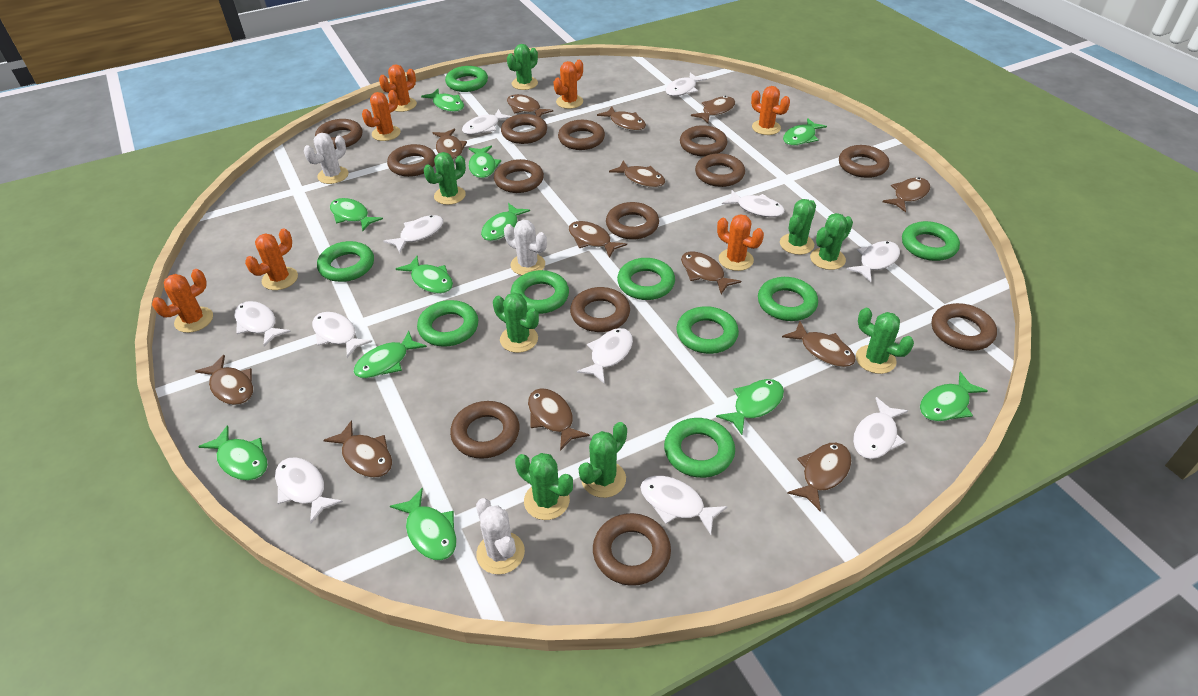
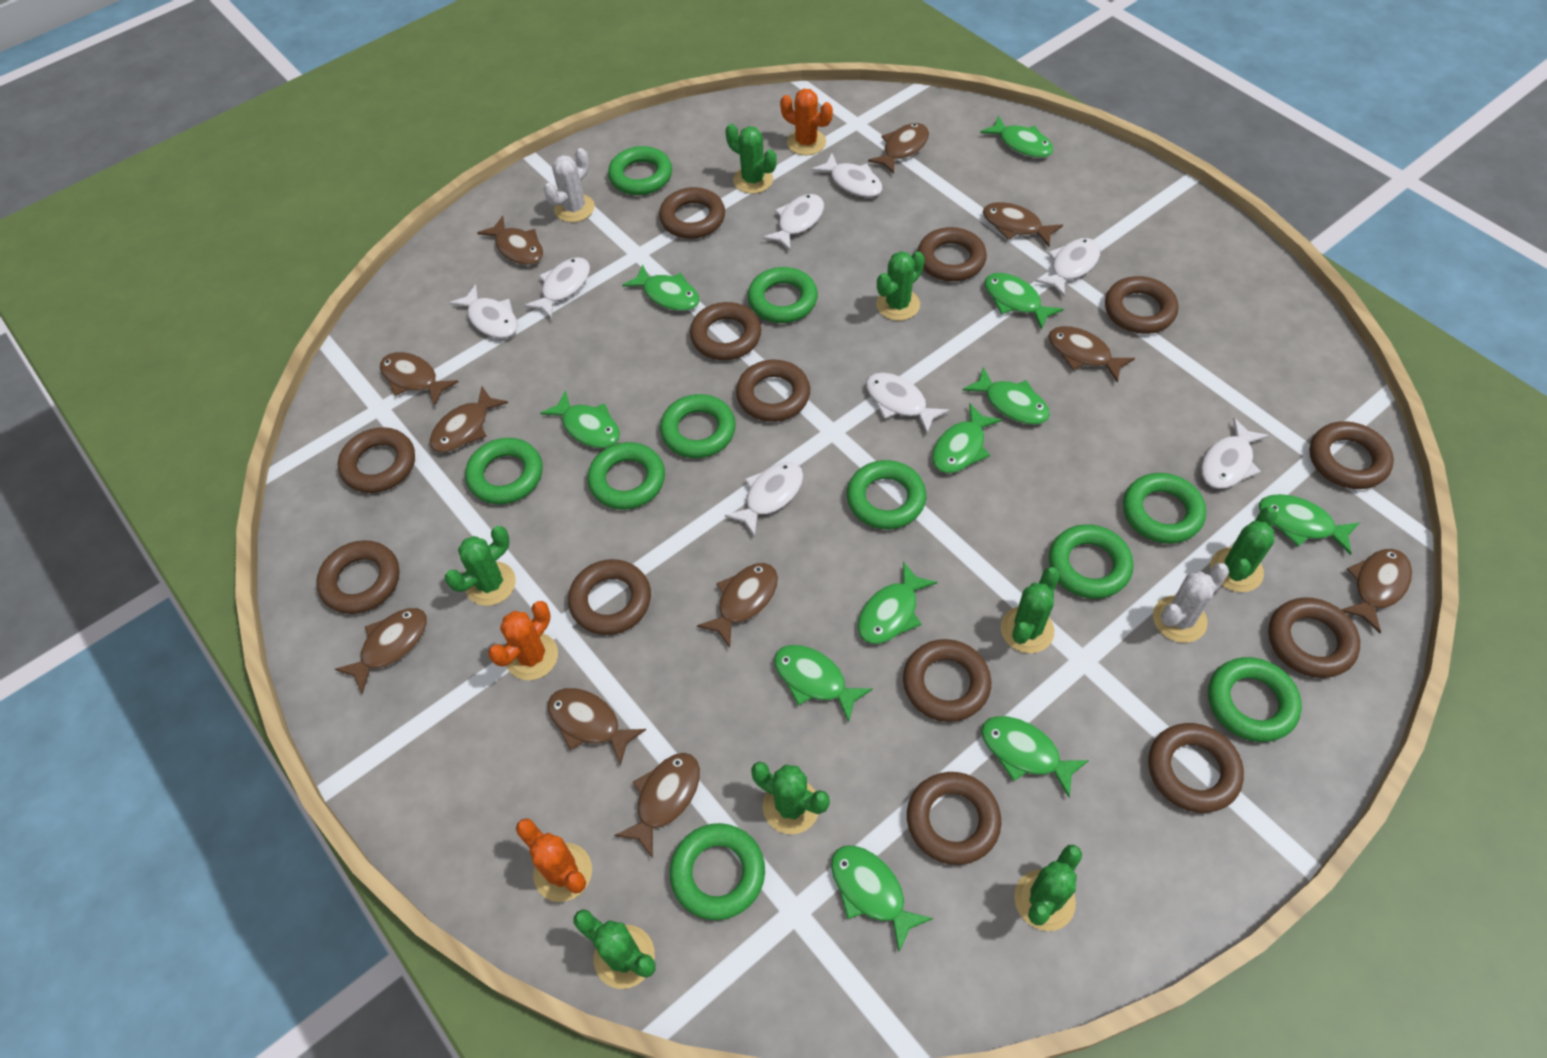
brown fish: [195,355,253,405] [323,420,392,478] [433,129,467,159] [507,94,553,117] [528,388,590,451] [569,221,627,258] [597,107,646,131] [609,160,665,188] [681,252,741,294] [691,96,735,123] [782,321,856,367] [787,443,851,512] [883,177,930,213] = 13 -> [335,608,427,694] [380,352,458,406] [429,386,508,453] [477,216,543,265] [548,688,646,765] [614,753,700,858] [697,563,778,648] [868,123,929,174] [983,202,1063,247] [1048,326,1135,383] [1341,549,1412,634] = 11
green ring: [317,241,374,282] [417,300,478,347] [445,66,488,92] [510,270,569,314] [617,258,675,300] [664,418,735,478] [676,306,739,354] [758,277,818,321] [902,221,960,261] = 9 -> [465,438,542,504] [587,442,665,510] [608,146,672,195] [660,394,736,458] [670,823,765,920] [748,267,818,323] [847,460,926,529] [1049,524,1134,599] [1123,473,1206,544] [1208,657,1302,742] = 10
orange cactus: [152,269,213,333] [245,229,298,290] [362,90,401,141] [379,64,417,112] [553,60,583,109] [717,214,764,271] [751,86,790,135] = 7 -> [488,601,558,680] [516,818,592,902] [780,89,833,155] = 3
white cactus: [304,133,348,184] [476,498,525,575] [504,220,547,275] = 3 -> [544,148,595,222] [1153,563,1229,643] = 2
white fish: [234,301,291,347] [275,457,343,524] [312,312,372,358] [383,215,443,253] [462,109,512,135] [577,328,633,384] [640,476,727,535] [665,72,707,96] [722,190,785,217] [846,241,900,282] [853,397,908,459] = 11 -> [449,285,518,338] [524,257,590,319] [724,462,803,537] [762,194,824,250] [811,153,883,197] [866,373,950,434] [1035,238,1100,297] [1201,418,1269,489] = 8

